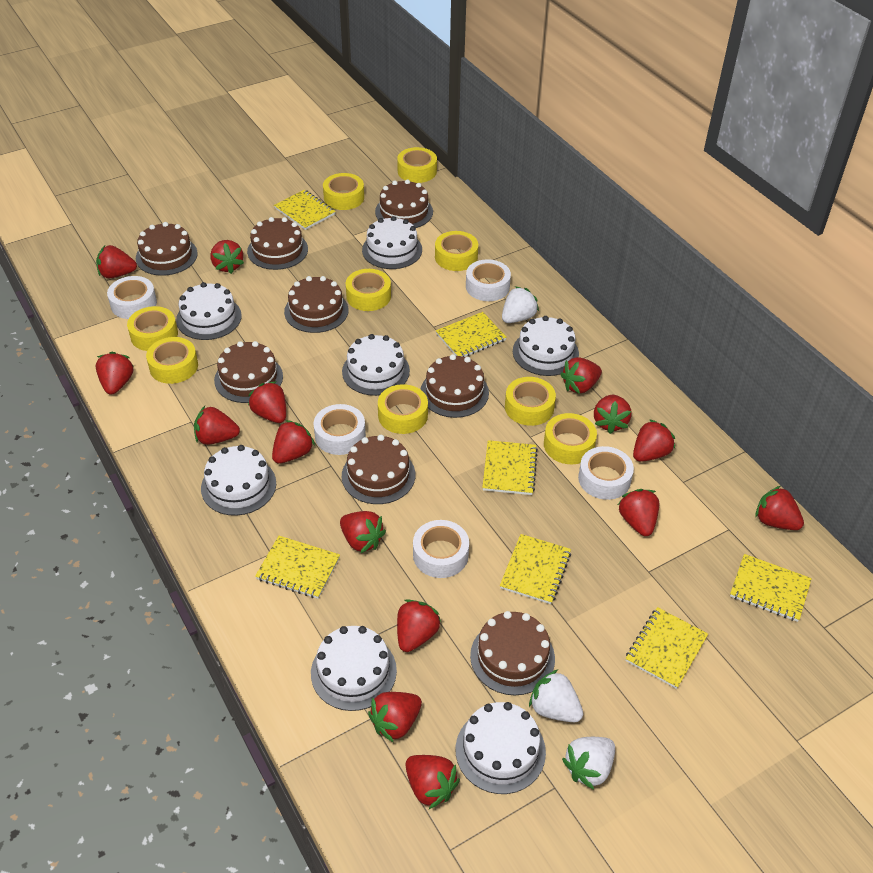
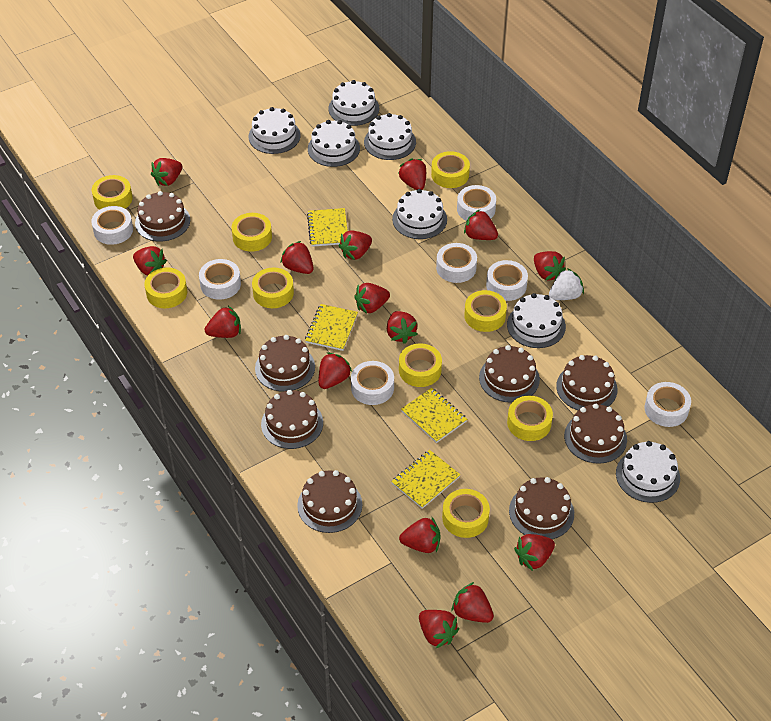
white strawberry: [502,286,539,323] [529,670,583,722] [562,737,615,790] = 3 -> [549,268,584,300] = 1
white tape: [107,276,157,319] [314,404,366,455] [413,520,469,578] [466,259,511,301] [578,446,634,500] = 5 -> [91,206,133,245] [199,259,241,300] [351,361,394,405] [436,243,477,283] [457,185,496,221] [486,260,528,301] [645,382,691,427] = 7
yellow notebook: [255,536,340,599] [274,190,336,230] [436,312,507,357] [482,440,538,495] [500,534,571,604] [625,607,708,689] [730,554,812,622] = 7 -> [305,304,358,351] [307,208,348,247] [391,450,461,509] [401,388,467,443] = 4

